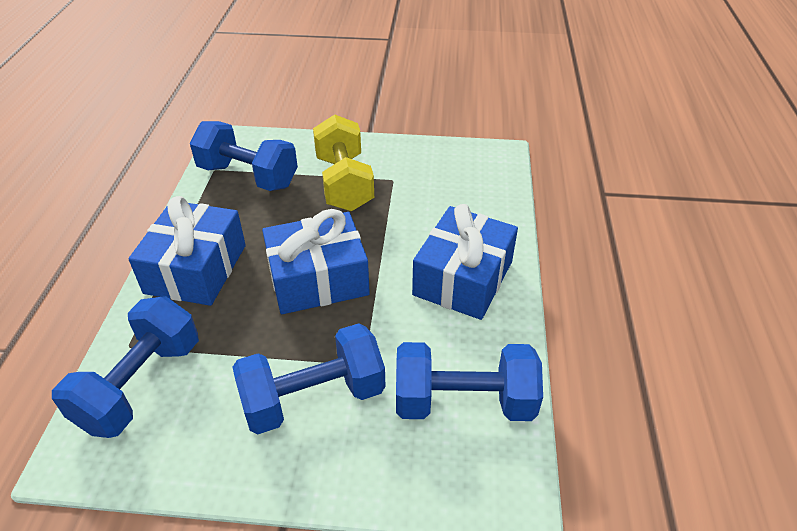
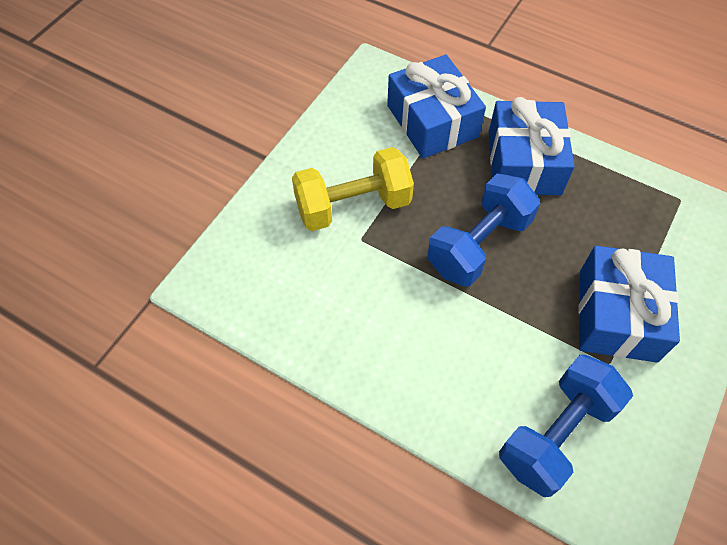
blue dumbbell: [52,296,199,438] [190,121,298,191] [233,323,385,434] [396,342,543,421] = 4 -> [427,174,540,287] [499,355,633,497] = 2

